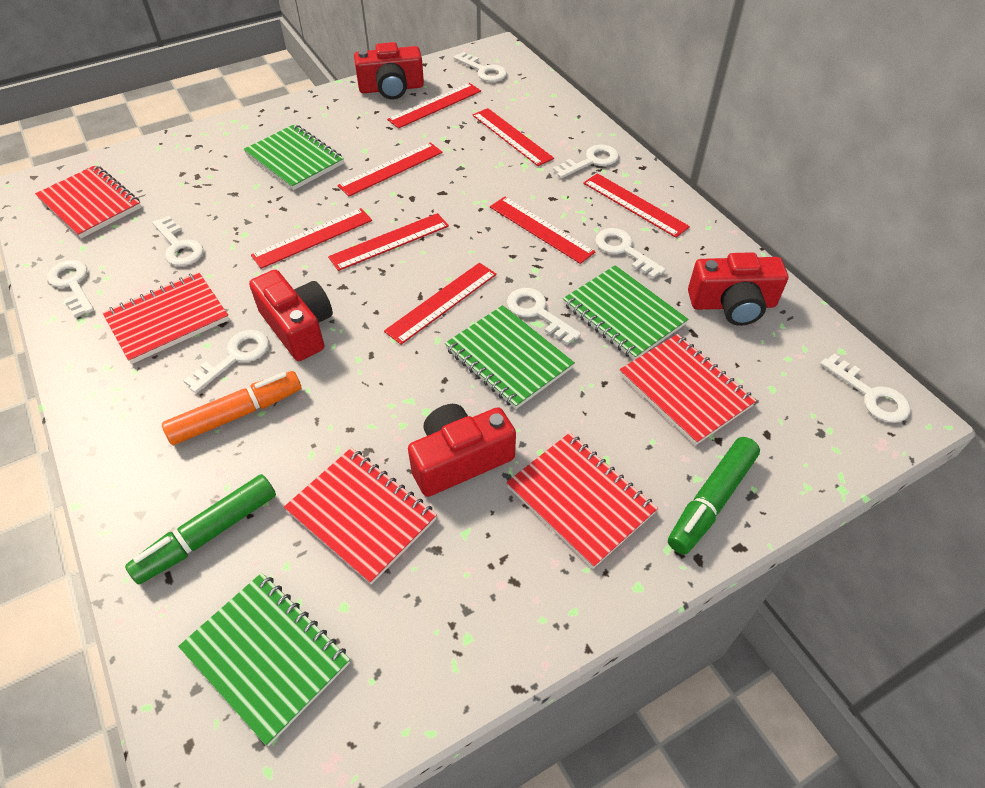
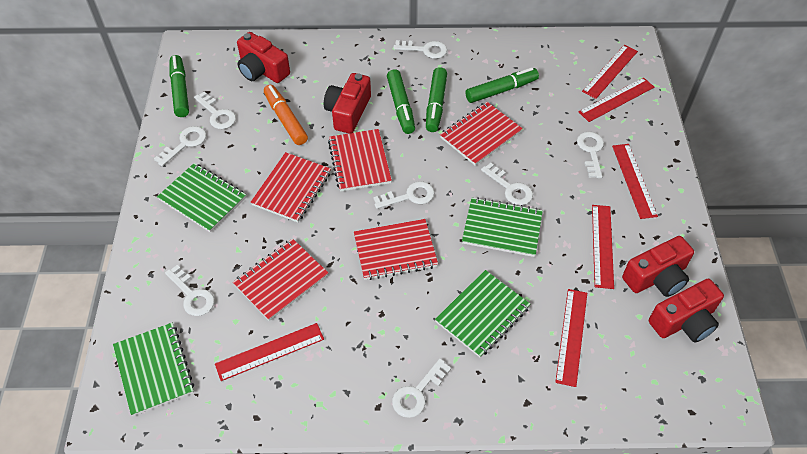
green marker: [125,474,276,585] [668,437,760,554] = 2 -> [169,55,189,117] [387,69,415,134] [426,67,447,132] [465,68,539,103] = 4
red ruler: [251,208,372,269] [328,213,449,271] [337,143,443,197] [384,263,497,345] [387,83,481,129] [472,108,554,166] [490,197,595,264] [583,173,690,238] = 8 -> [215,323,324,381] [555,289,587,387] [578,78,654,122] [582,45,638,99] [592,205,614,289] [612,144,658,219] = 6

